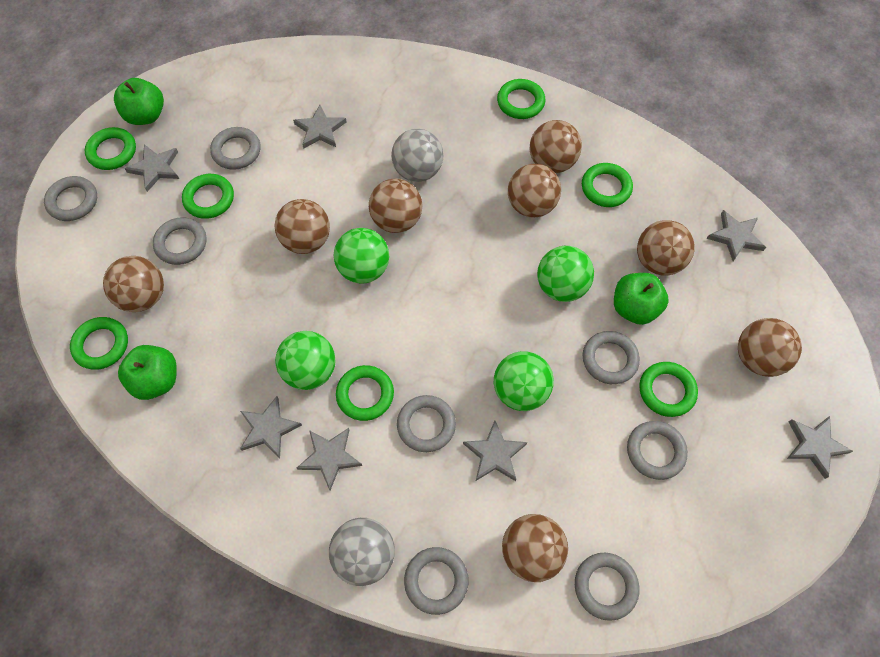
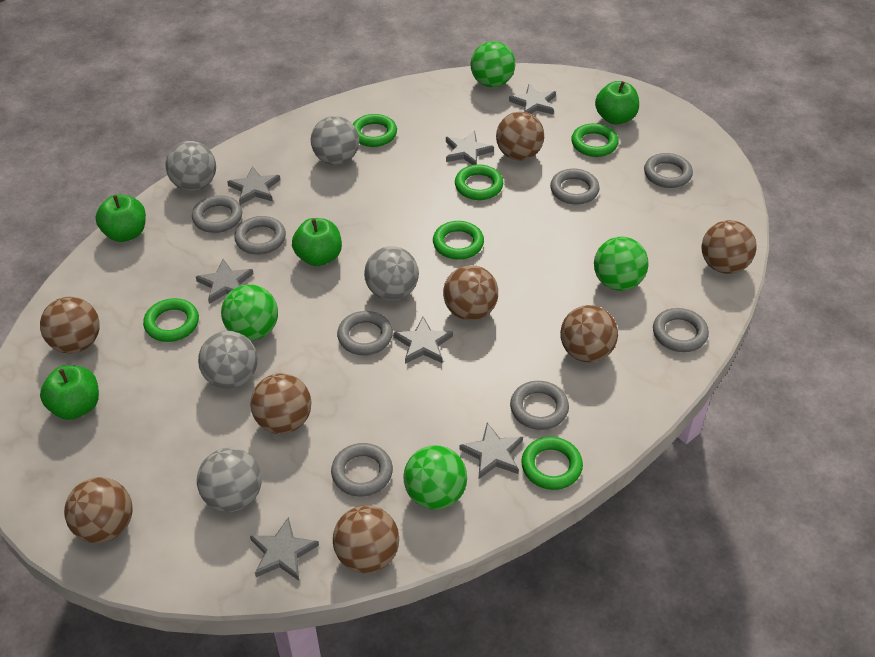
green apple: [114,78,164,125] [118,345,177,400] [614,273,669,325] = 3 -> [40,366,99,420] [96,195,146,242] [292,218,342,266] [595,81,639,125] = 4
green ring: [70,317,128,370] [85,127,136,170] [182,174,234,219] [336,365,394,421] [497,79,545,119] [582,163,633,207] [639,362,698,417] = 7 -> [143,298,199,342] [353,114,397,147] [433,221,484,259] [455,164,503,200] [521,437,583,490] [571,123,619,157] = 6
grey ball: [329,518,395,586] [391,129,443,182] = 2 -> [165,141,216,191] [197,448,262,512] [198,331,258,389] [311,116,359,165] [364,246,419,301] = 5

